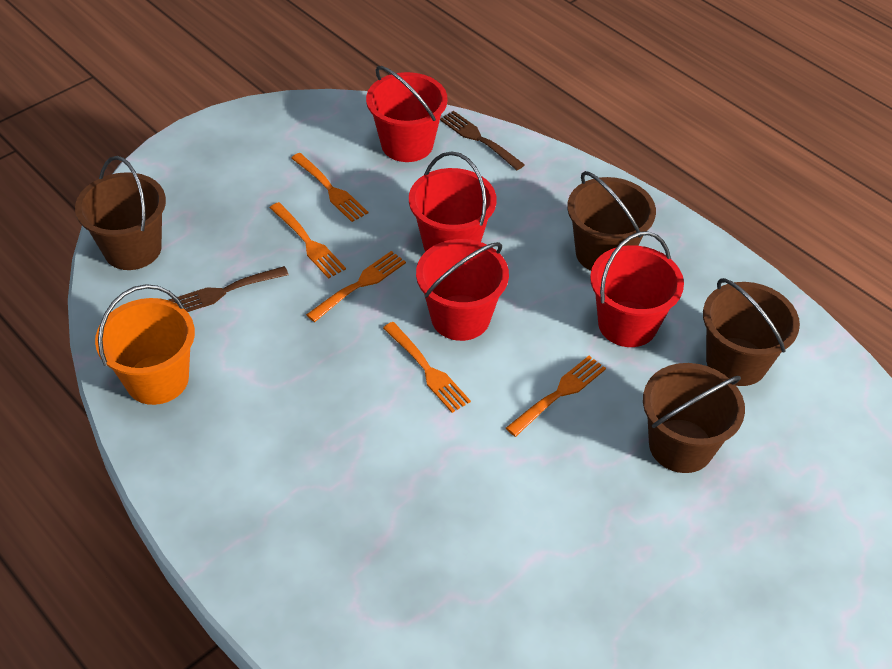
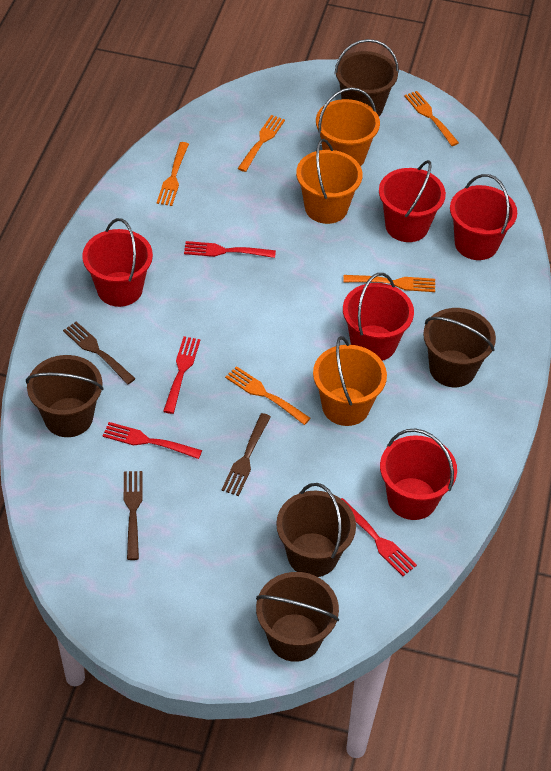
brown bucket: [75,156,166,270] [567,171,656,271] [643,363,745,473] [703,278,800,386] = 4 -> [26,355,104,437] [256,572,339,662] [276,483,356,577] [334,39,399,116] [423,308,496,387] = 5
brown fork: [169,266,289,312] [440,111,525,170] = 2 -> [63,321,136,384] [124,471,143,560] [221,413,271,496] = 3
orange bucket: [95,284,195,405] = 1 -> [296,139,363,224] [313,336,387,426] [316,87,380,166] = 3
red bucket: [366,66,448,162] [409,151,497,252] [416,239,509,341] [590,231,684,347] = 4 -> [82,218,153,307] [343,273,414,361] [379,160,446,242] [380,428,457,520] [450,174,517,260] = 5
red fork: none = 0 -> [102,422,202,459] [163,336,200,414] [184,241,276,258] [341,498,417,576] = 4

